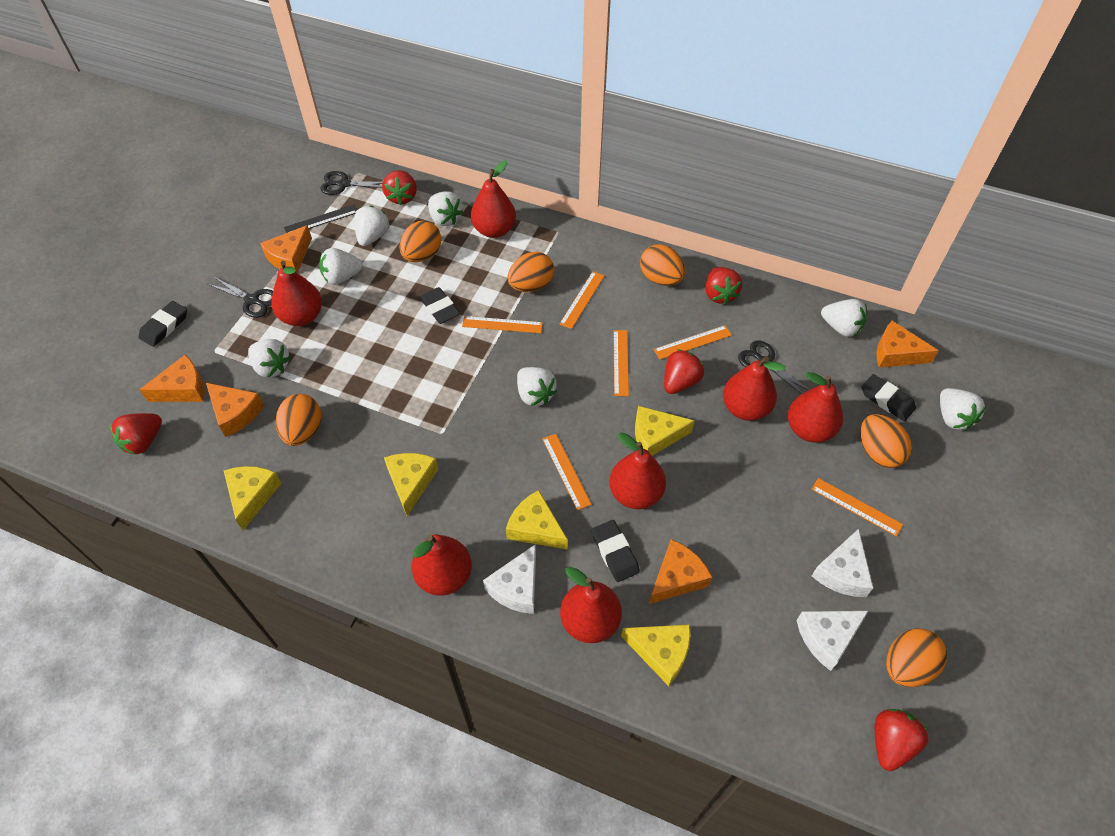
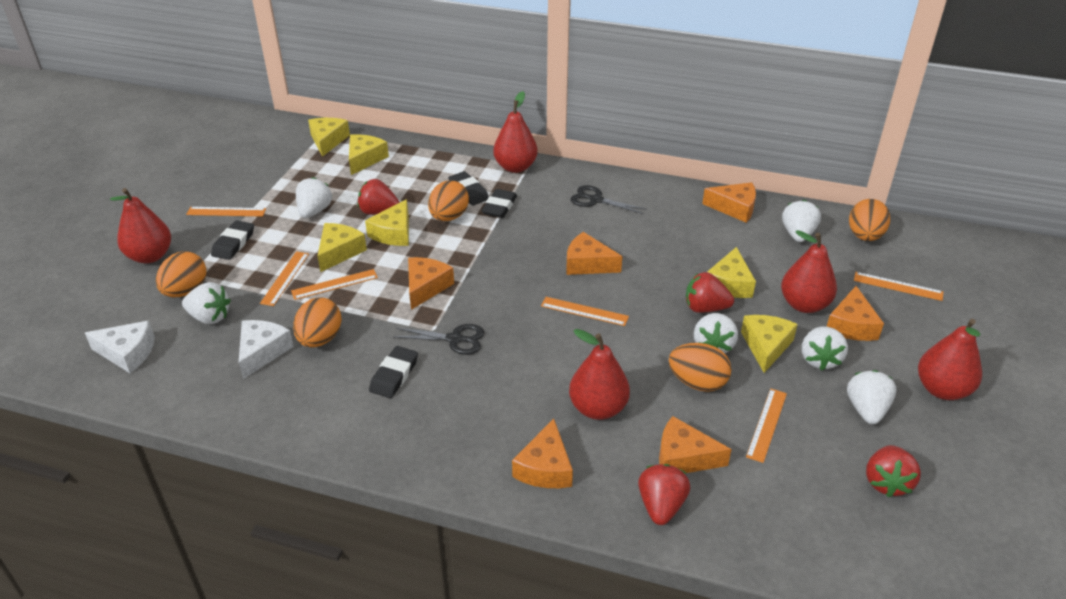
black ruler: [284,205,357,233] = 1 -> none = 0
black scissors: [207,277,273,318] [320,171,383,195] [738,341,810,394] = 3 -> [393,324,484,355] [571,185,647,214] = 2
orange cheese: [139,355,205,402] [206,383,264,437] [260,225,312,273] [649,539,712,604] [876,321,939,368] = 5 -> [408,257,454,310] [512,419,573,488] [566,232,623,275] [659,416,732,473] [702,182,756,223] [827,286,884,341] = 6
orange egg: [276,394,321,446] [399,221,441,262] [508,252,554,292] [640,244,685,286] [860,414,912,468] [886,628,947,687] = 6 -> [156,251,207,297] [293,297,342,348] [428,180,469,221] [669,343,732,392] [849,199,890,241] = 5
red pear: [271,261,322,326] [412,534,472,596] [471,160,516,238] [560,567,622,643] [609,432,666,509] [723,356,786,421] [788,372,843,443] = 7 -> [110,188,171,263] [493,91,538,173] [569,329,630,420] [781,230,837,313] [918,319,982,400] = 5
red strawberry: [110,413,162,454] [382,170,417,205] [664,349,704,394] [705,267,742,305] [875,709,929,771] = 5 -> [358,179,400,215] [638,464,690,525] [686,272,734,313] [866,445,921,497] = 4
white cheese: [483,544,536,614] [796,611,868,671] [812,529,873,597] = 3 -> [85,321,155,373] [239,320,294,379] = 2
white strawberry: [248,339,291,377] [319,248,363,285] [354,206,389,246] [428,191,463,226] [517,367,557,406] [821,299,867,337] [940,388,986,431] = 7 -> [182,282,231,324] [296,177,332,218] [694,313,738,353] [782,200,821,242] [802,326,848,370] [847,370,897,424] = 6
yellow cheese: [223,466,282,530] [384,453,438,516] [506,490,568,550] [621,624,691,686] [635,406,695,456] = 5 -> [308,118,350,157] [317,223,367,272] [349,134,389,175] [365,199,409,246] [707,247,756,298] [741,315,798,373] = 6

